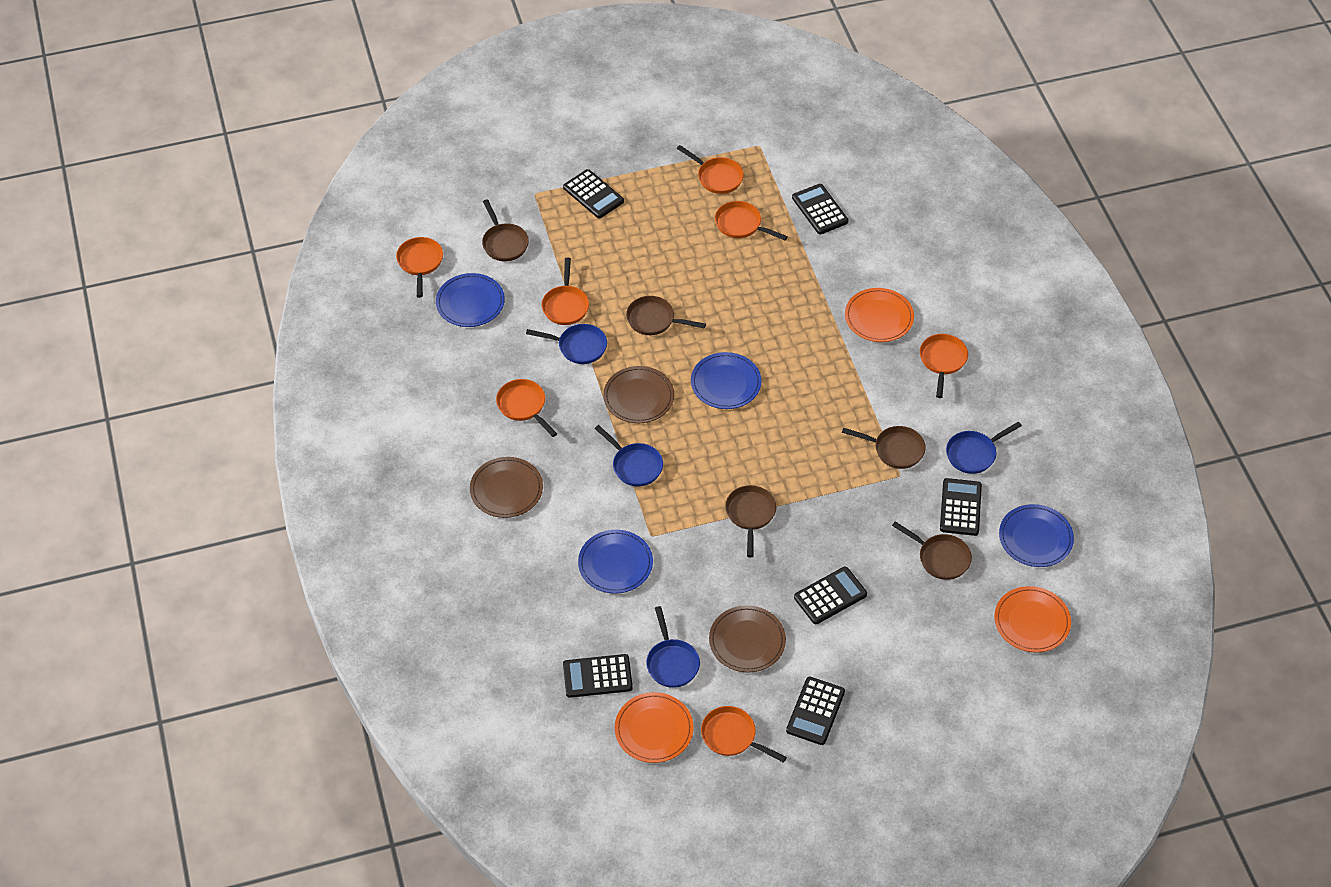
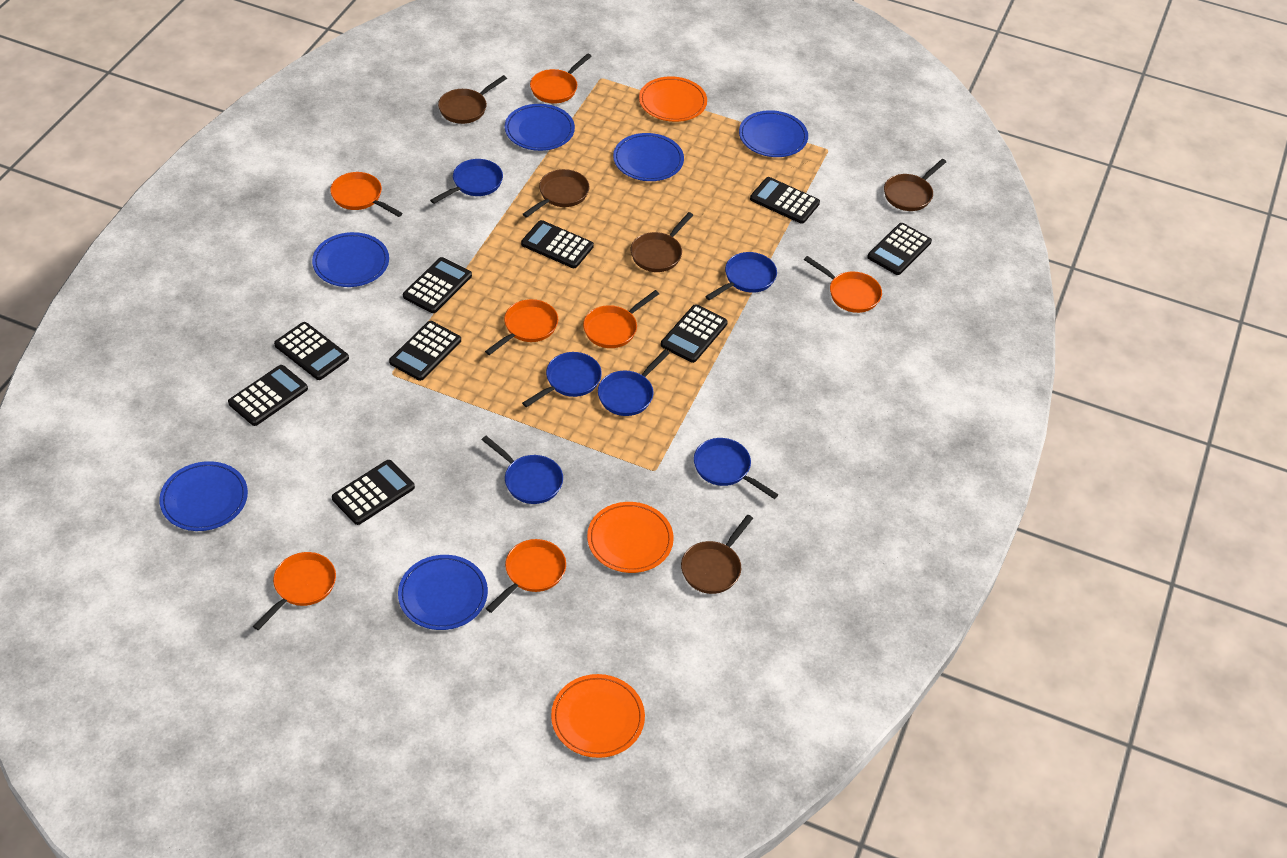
black calculator: [563,169,624,218] [563,654,633,698] [786,677,845,745] [792,184,848,234] [794,567,867,624] [940,478,982,536] = 6 -> [228,365,308,426] [274,322,349,380] [332,460,415,525] [389,321,461,381] [403,257,472,313] [521,220,594,268] [661,304,728,363] [750,177,820,224] [867,223,932,275] = 9
blue pan: [526,324,607,364] [595,425,663,486] [646,606,700,688] [946,422,1022,474] = 4 -> [430,159,503,204] [482,436,563,504] [522,352,602,407] [598,350,670,416] [694,438,778,499] [705,252,777,300] = 6
blue plate: [436,273,505,327] [578,530,653,594] [691,352,761,409] [999,504,1074,567] = 4 -> [159,461,248,531] [312,232,389,287] [398,555,488,630] [505,104,575,151] [613,133,684,181] [739,110,808,157] = 6
brown plate: [470,457,543,518] [603,366,674,423] [709,605,786,672] = 3 -> none = 0

